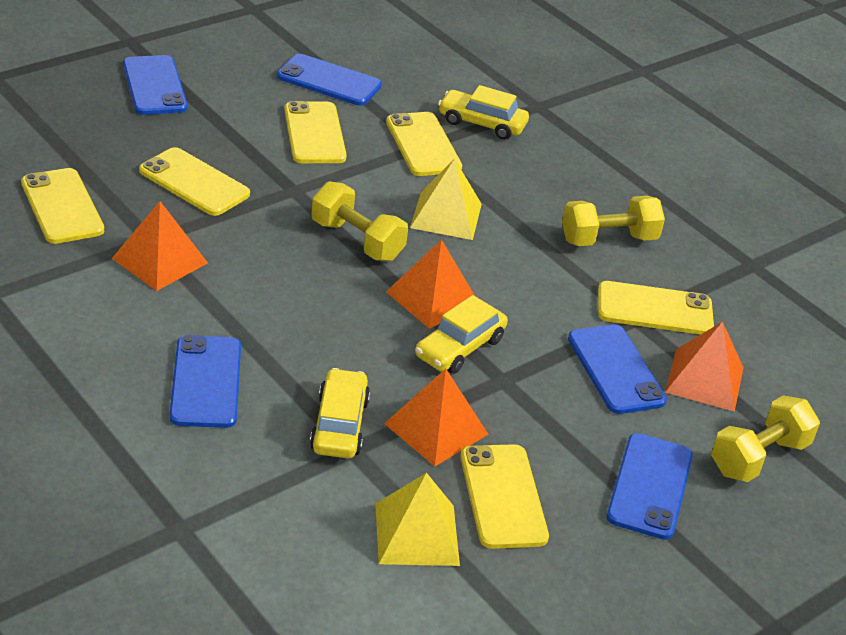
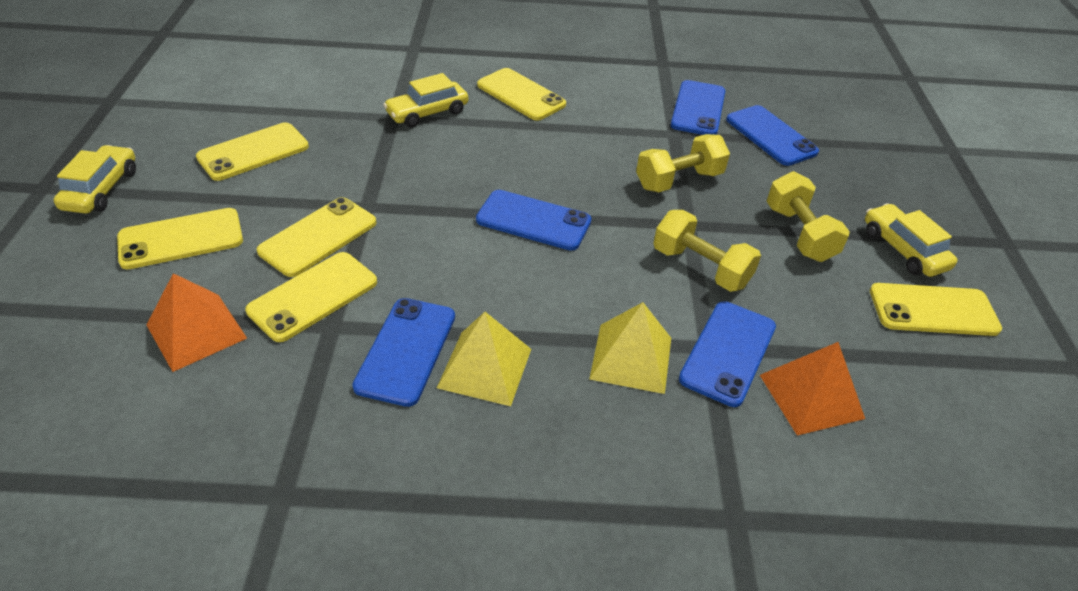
orange pyramid: [112,201,208,291] [384,369,488,466] [386,239,475,329] [665,321,744,412] = 4 -> [147,273,247,372] [760,342,865,435] = 2

